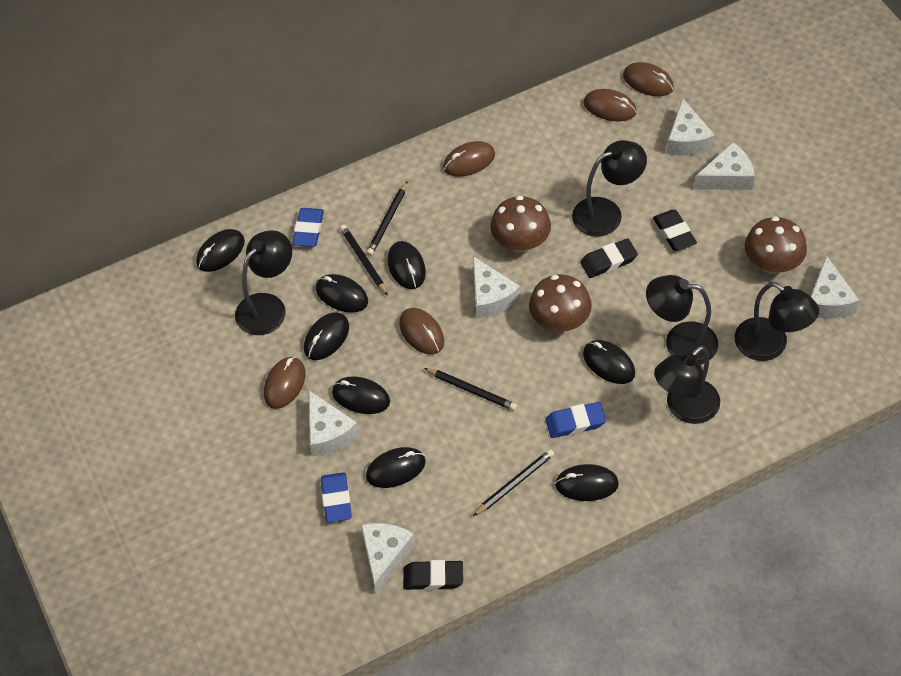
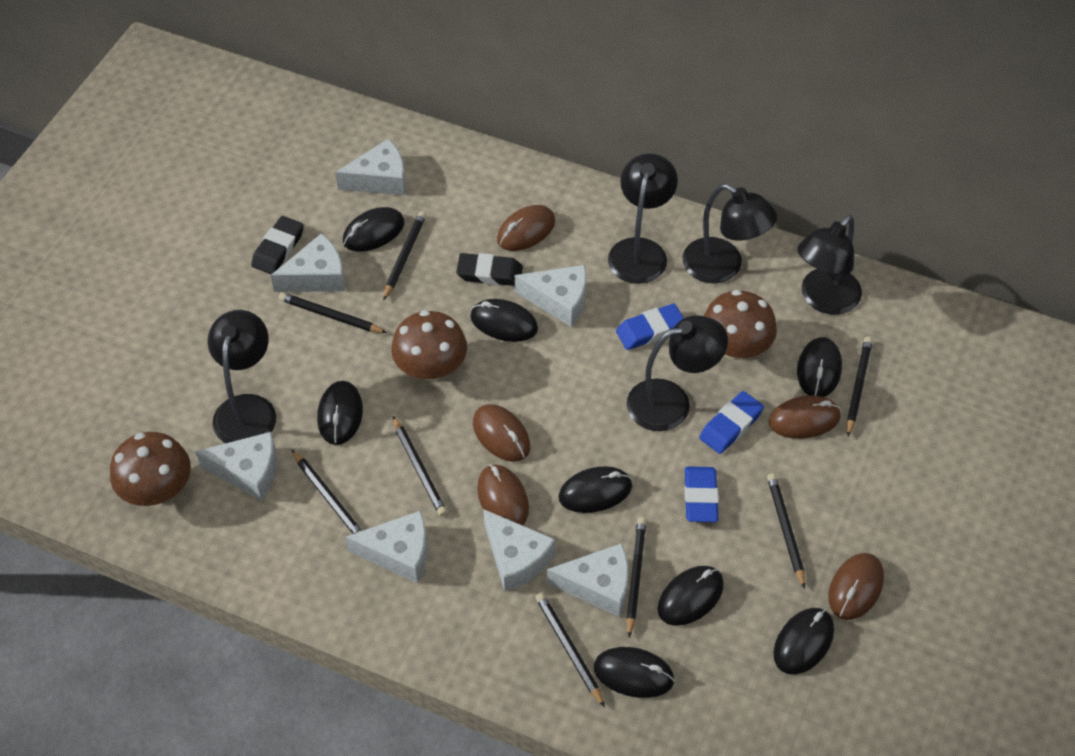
black eraser: [403,560,463,590] [580,239,638,278] [653,210,697,251] = 3 -> [251,216,304,274] [456,253,523,286] = 2
black pencil: [340,225,388,296] [366,182,407,256] [424,368,517,411] [473,449,554,516] = 4 -> [279,292,387,333] [292,450,362,534] [383,211,426,301] [393,416,447,517] [535,593,605,707] [626,517,647,637] [767,473,805,589] [846,337,873,436] = 8
white cheese: [309,390,359,456] [361,523,415,594] [473,256,520,318] [667,98,715,156] [694,142,755,190] [811,255,859,319] = 6 -> [195,432,277,501] [270,233,345,292] [335,138,406,195] [345,511,427,583] [483,509,555,591] [515,265,586,327] [547,543,628,617] = 7

